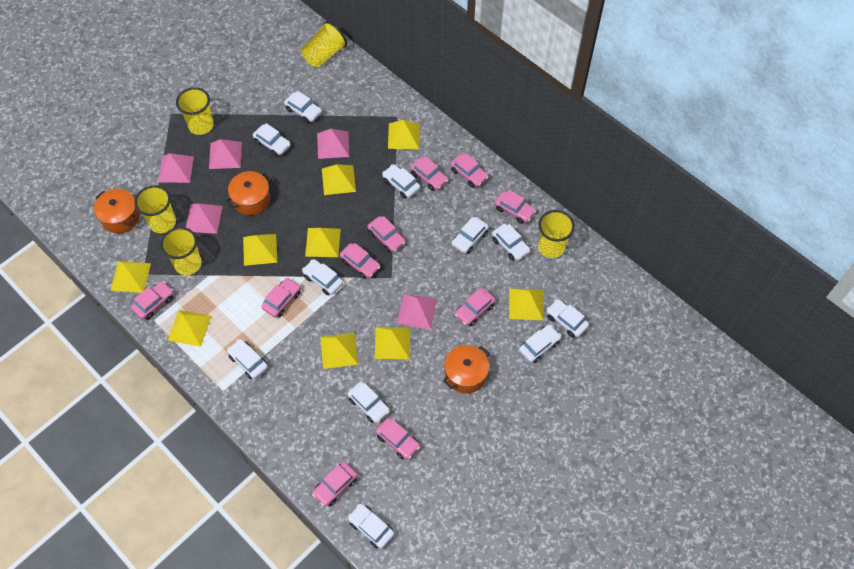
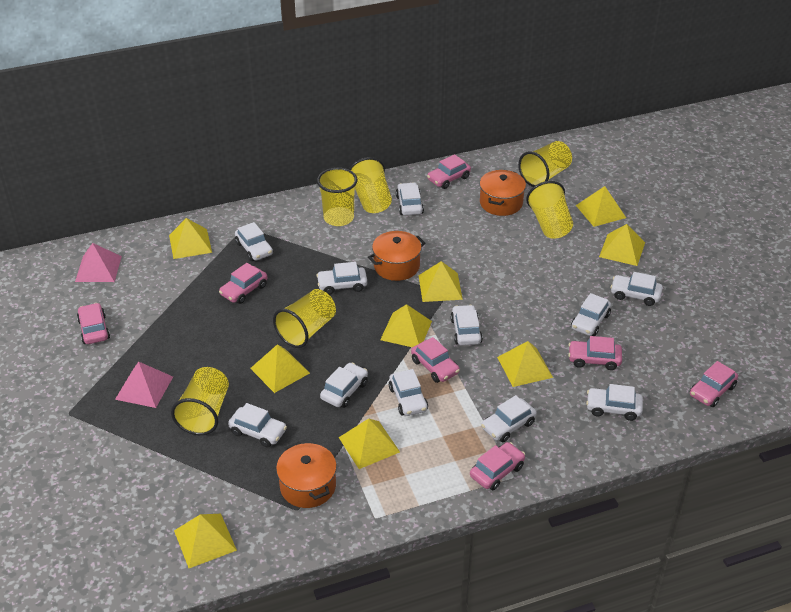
pink car: [131,281,174,320] [262,278,301,317] [312,462,358,507] [340,243,380,279] [368,216,405,252] [376,418,420,460] [410,156,448,191] [450,153,489,188] [455,288,496,326] [495,190,536,224] = 10 -> [77,303,110,344] [219,263,267,304] [411,337,460,383] [427,154,471,189] [470,442,525,490] [568,336,622,370] [690,361,738,407] = 7
pink pyramid: [158,153,194,183] [186,203,223,234] [209,139,242,169] [317,129,349,159] [397,294,437,329] = 5 -> [75,243,122,282] [115,362,173,408] = 2
yellow cup: [134,185,176,233] [160,227,202,275] [176,87,214,135] [301,21,347,67] [538,210,575,258] = 5 -> [171,367,229,435] [273,289,336,348] [317,167,358,226] [349,157,392,213] [518,141,572,187] [526,181,573,239] = 6

